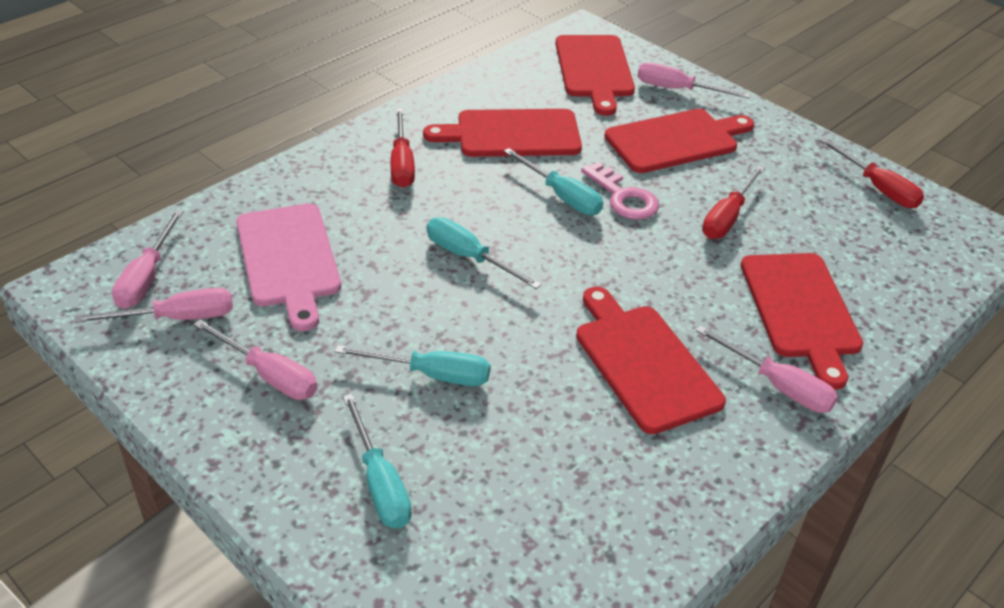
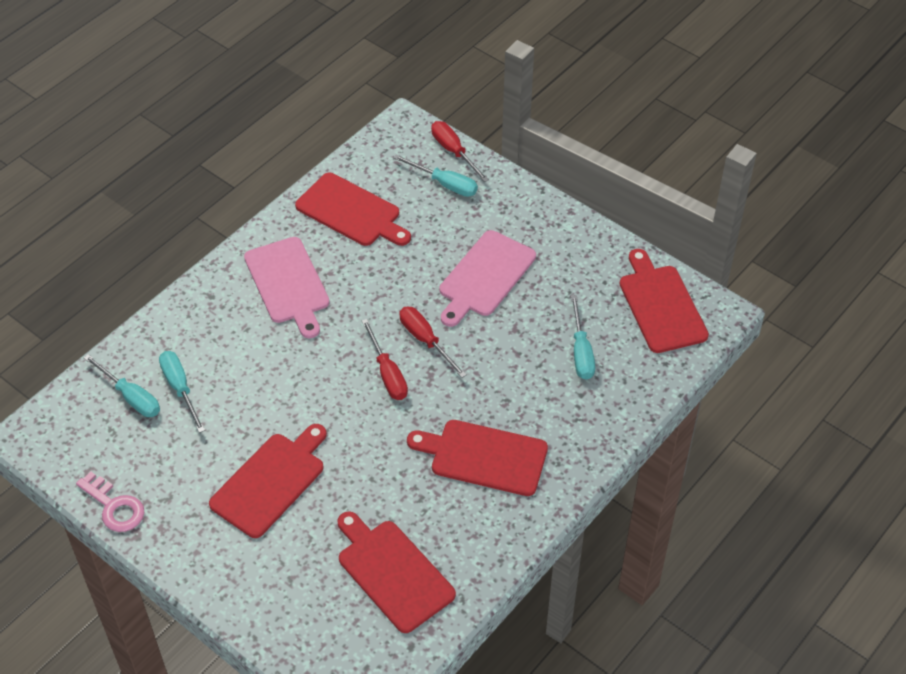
pink cutting board: [236,204,341,331] = 1 -> [244,237,330,339] [440,230,536,327] = 2
pink screwdriver: [74,288,233,323] [112,210,184,309] [193,319,318,400] [637,62,750,98] [696,326,838,413] = 5 -> none = 0

